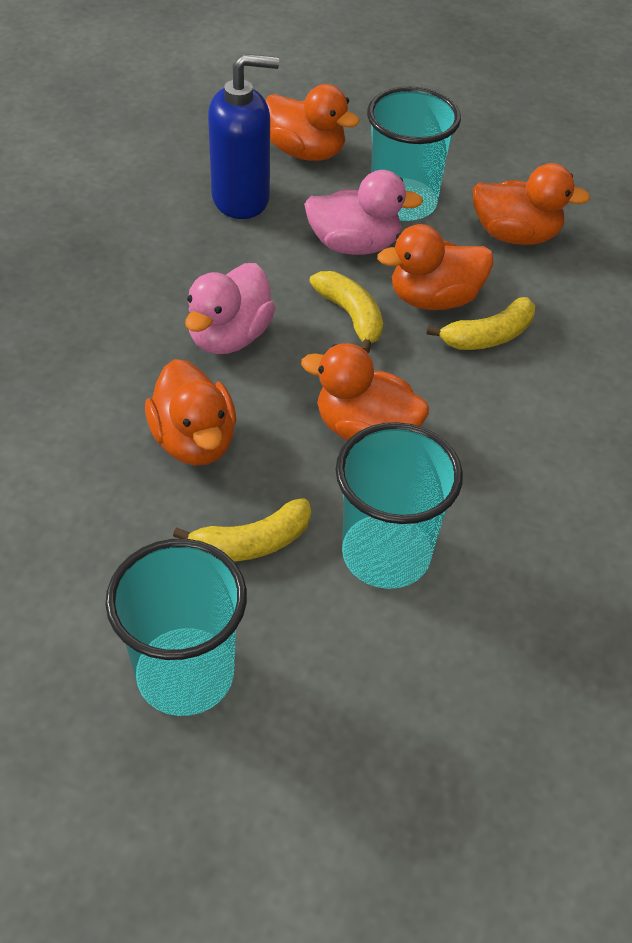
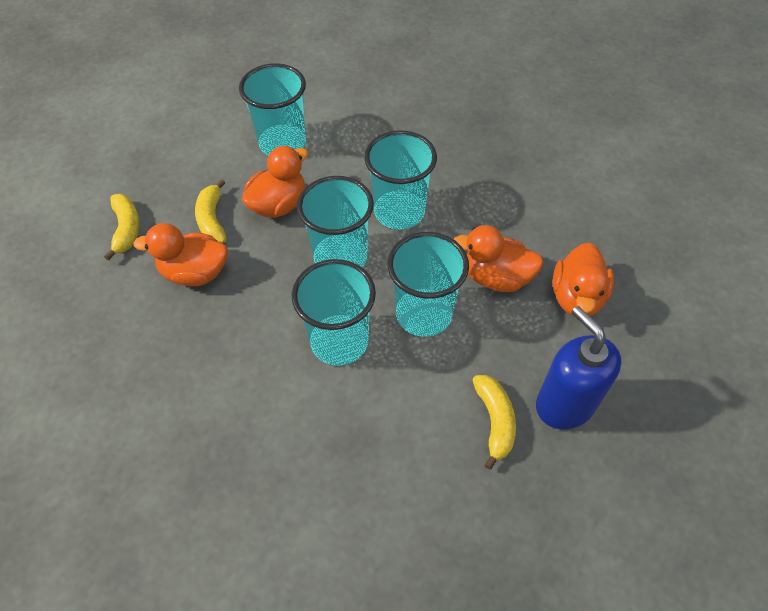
orange duck: [145,359,236,466] [266,84,360,161] [301,343,429,441] [377,224,493,310] [472,163,590,245] = 5 -> [133,223,228,286] [242,146,308,218] [454,225,544,292] [553,243,614,316] = 4
pink duck: [185,263,276,354] [304,170,423,255] = 2 -> none = 0
turquoise cup: [105,539,247,716] [335,422,463,589] [367,86,461,221] = 3 -> [239,63,306,155] [292,259,376,366] [297,176,374,267] [364,130,437,229] [387,232,469,337] = 5

